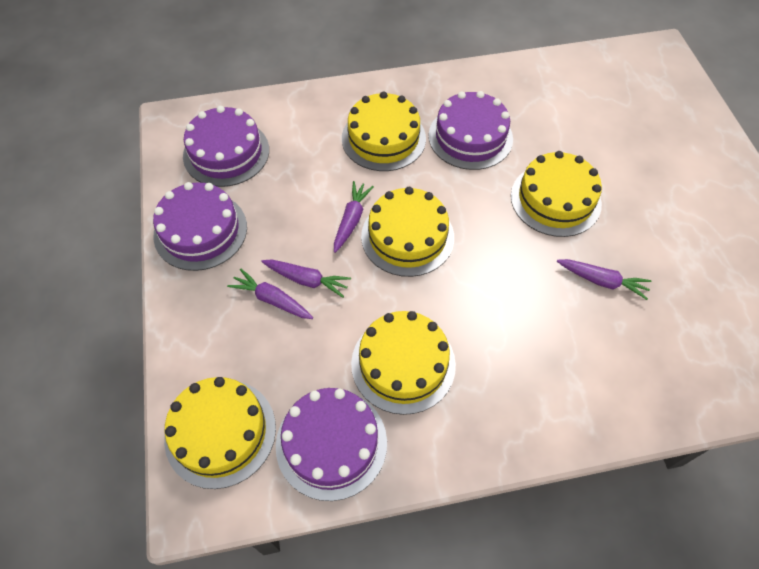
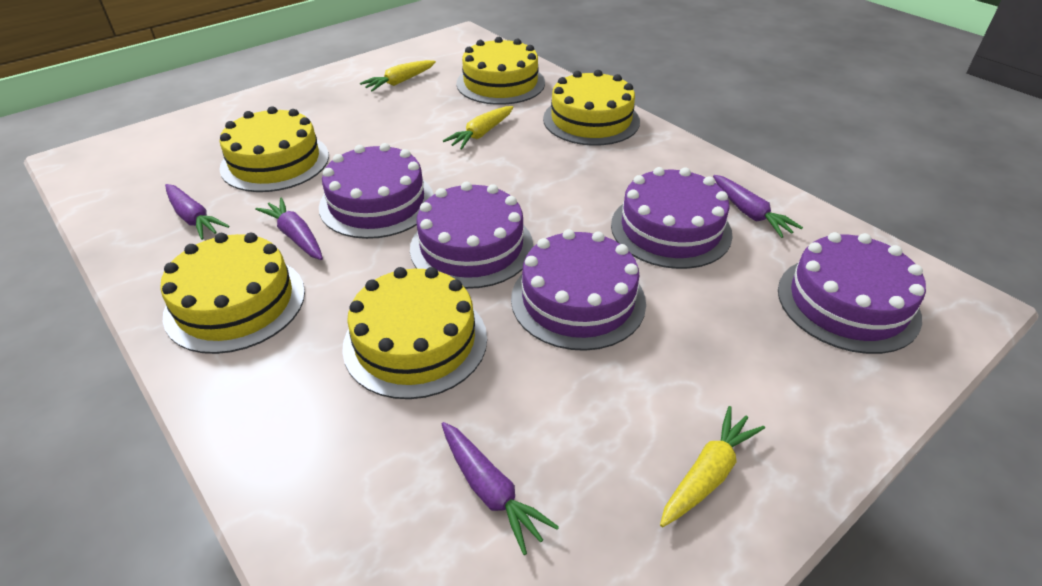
purple cake: [153,182,247,271] [183,106,269,187] [276,388,387,501] [429,91,513,170] = 4 -> [319,143,434,239] [410,182,533,289] [511,229,646,351] [611,167,733,269] [778,232,926,354] = 5
yellow carrot: none = 0 -> [360,60,436,92] [443,106,513,150] [660,406,765,527] = 3

